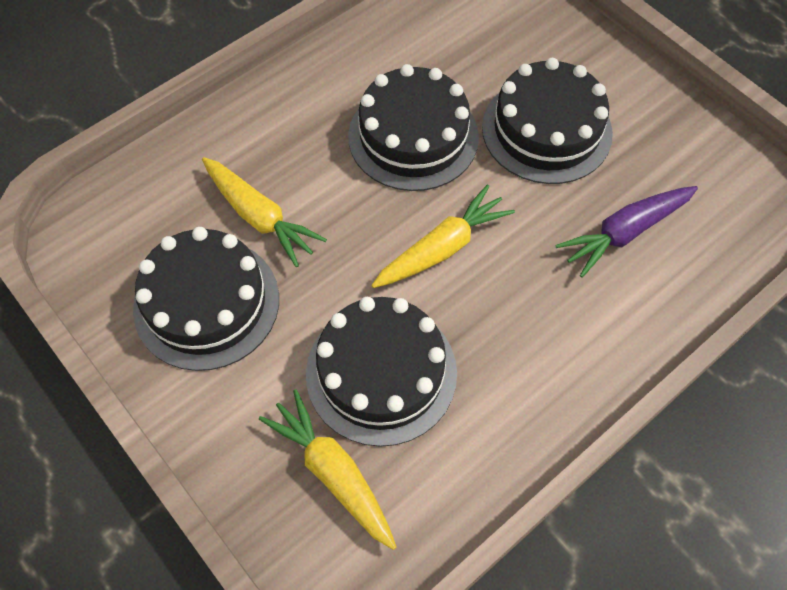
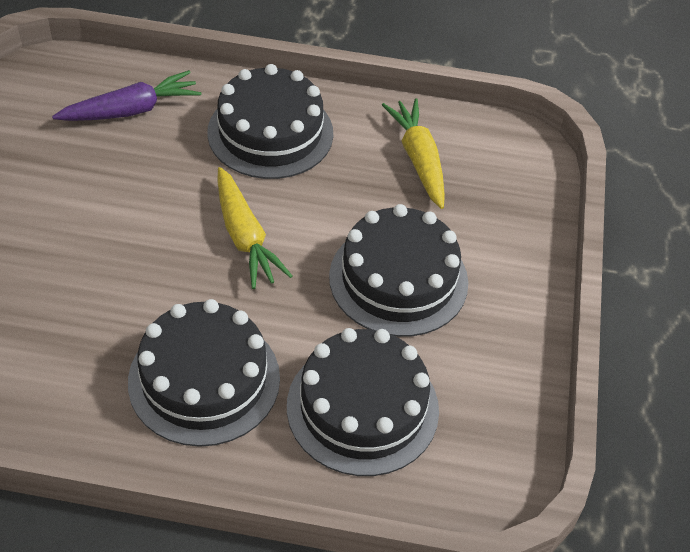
yellow carrot: [202,157,327,267] [259,389,396,550] [371,184,515,288] = 3 -> [217,167,292,289] [382,98,445,209] = 2

